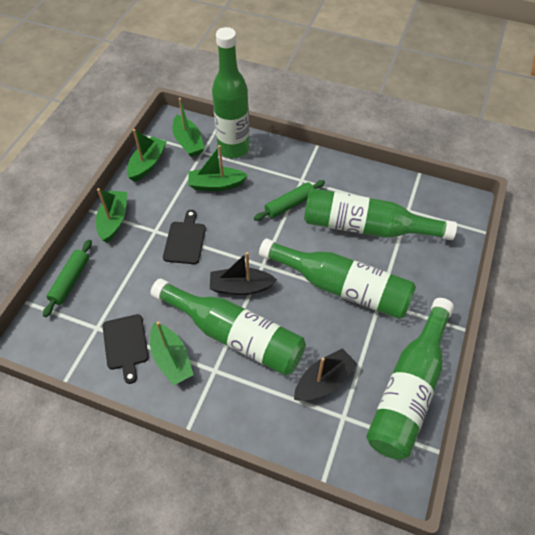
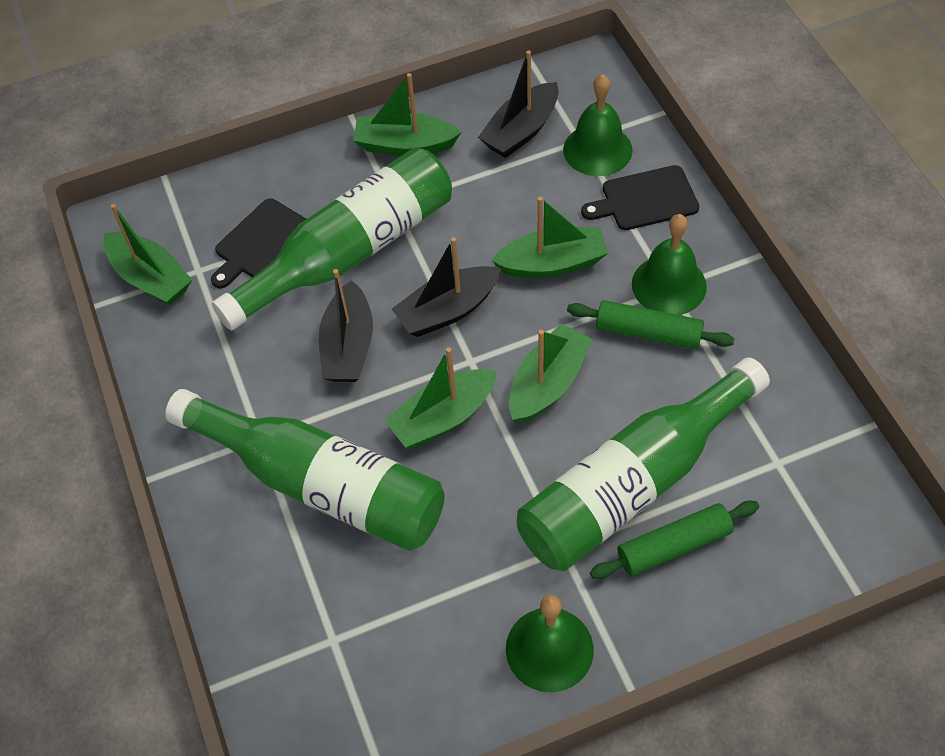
black boat: [210,252,277,295] [294,348,358,401] = 2 -> [319,269,373,382] [392,237,501,337] [478,50,559,158] = 3
green bell: none = 0 -> [506,595,594,692] [563,74,633,176] [632,214,707,315] = 3
green bottle: [151,278,306,376] [212,27,250,158] [259,238,416,319] [304,188,457,240] [366,298,454,460] = 5 -> [165,389,445,551] [212,147,452,330] [517,357,770,571] = 3

